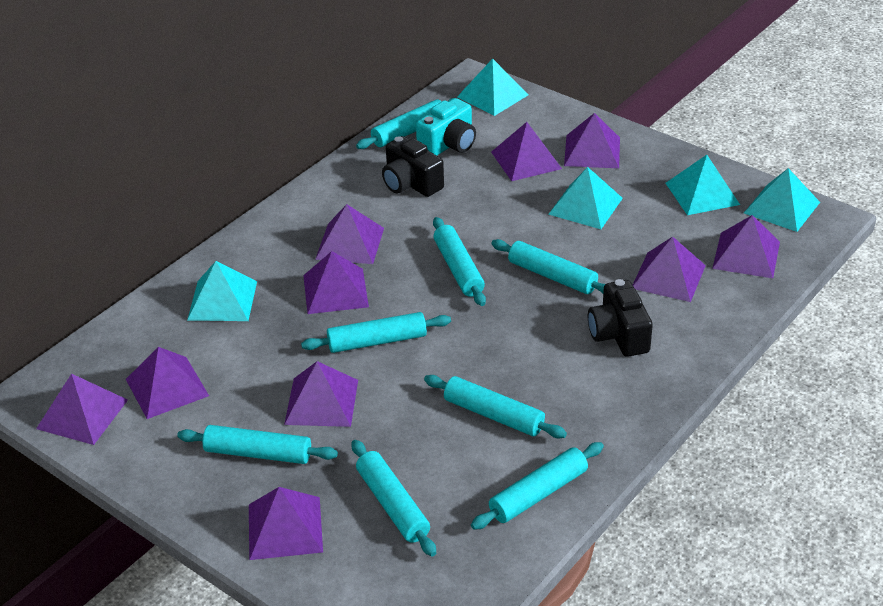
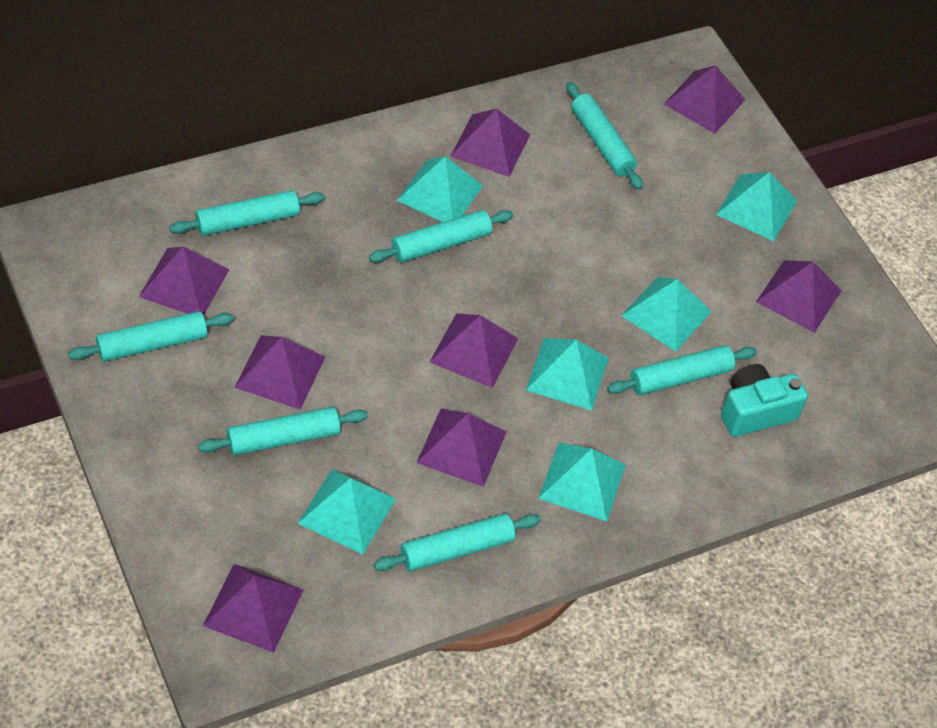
black camera: [382,136,444,197] [588,279,653,357] = 2 -> none = 0
purple pyramid: [36,374,128,445] [126,347,209,419] [249,487,323,560] [284,361,358,427] [303,251,369,314] [315,204,384,264] [491,122,562,181] [564,113,620,168] [633,237,706,302] [712,215,780,278] = 10 -> [139,247,229,315] [203,564,303,653] [235,335,325,410] [416,408,506,487] [430,313,518,388] [451,108,530,177] [664,65,745,133] [756,260,842,333] = 8
turquoise pyramid: [187,261,257,321] [457,59,529,116] [548,167,623,229] [666,155,740,215] [744,168,820,232] = 5 -> [297,469,396,554] [397,156,483,222] [526,338,609,410] [538,443,626,521] [621,277,712,352] [716,172,797,241] = 6
turquoise rolling pin: [177,425,338,464] [301,312,451,353] [352,440,436,556] [356,98,458,149] [424,375,567,438] [433,217,486,306] [471,442,604,530] [491,239,605,294] = 8 -> [68,311,234,362] [169,190,324,236] [198,407,368,455] [369,210,513,263] [374,513,541,571] [566,82,643,189] [607,345,757,395] = 7

